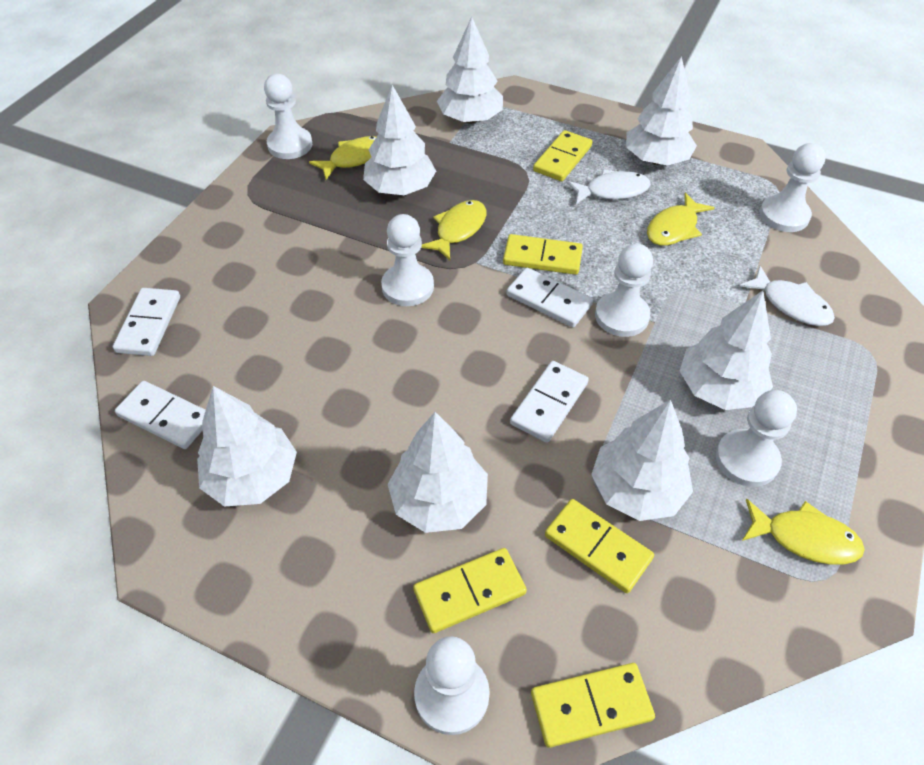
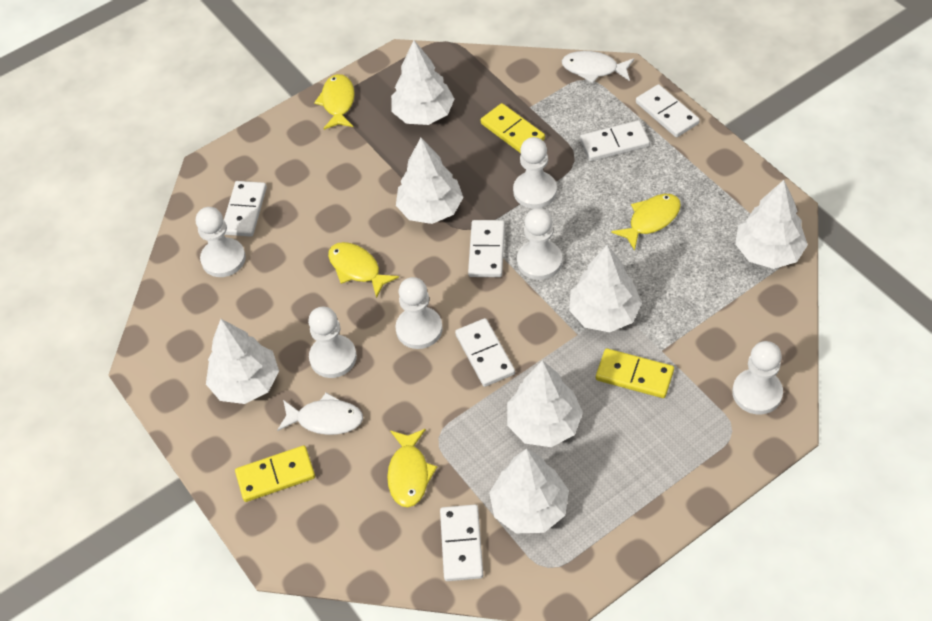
white domino: [113,288,180,356] [115,381,206,449] [506,268,593,327] [510,361,589,443] = 4 -> [224,181,267,237] [440,504,483,581] [455,318,515,387] [468,220,505,277] [580,120,650,161] [636,84,700,137] = 6
yellow domino: [413,548,527,633] [503,234,583,275] [531,663,655,748] [533,130,592,181] [545,499,654,593] = 5 -> [235,446,315,502] [481,103,545,153] [596,348,674,398] = 3

